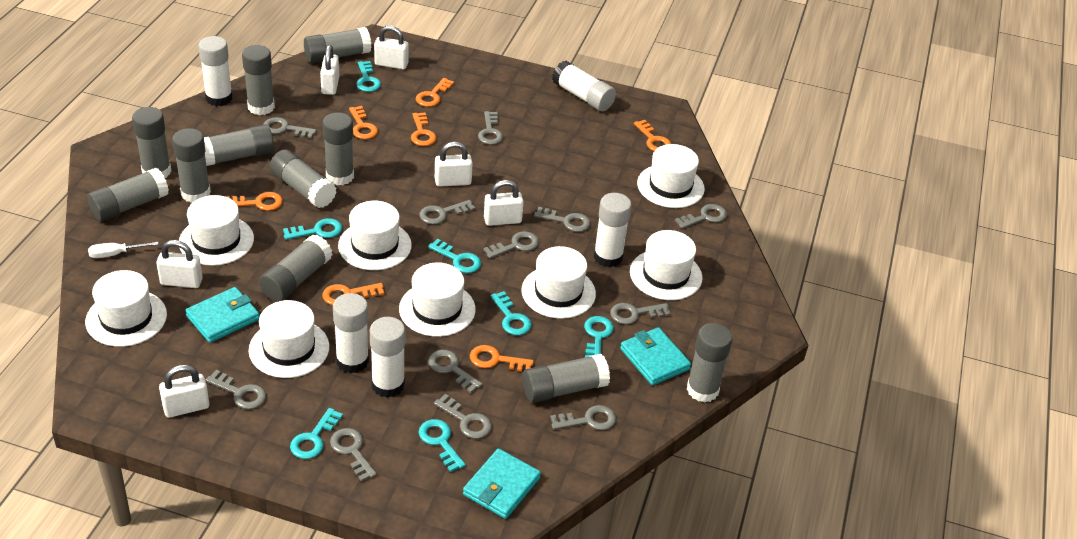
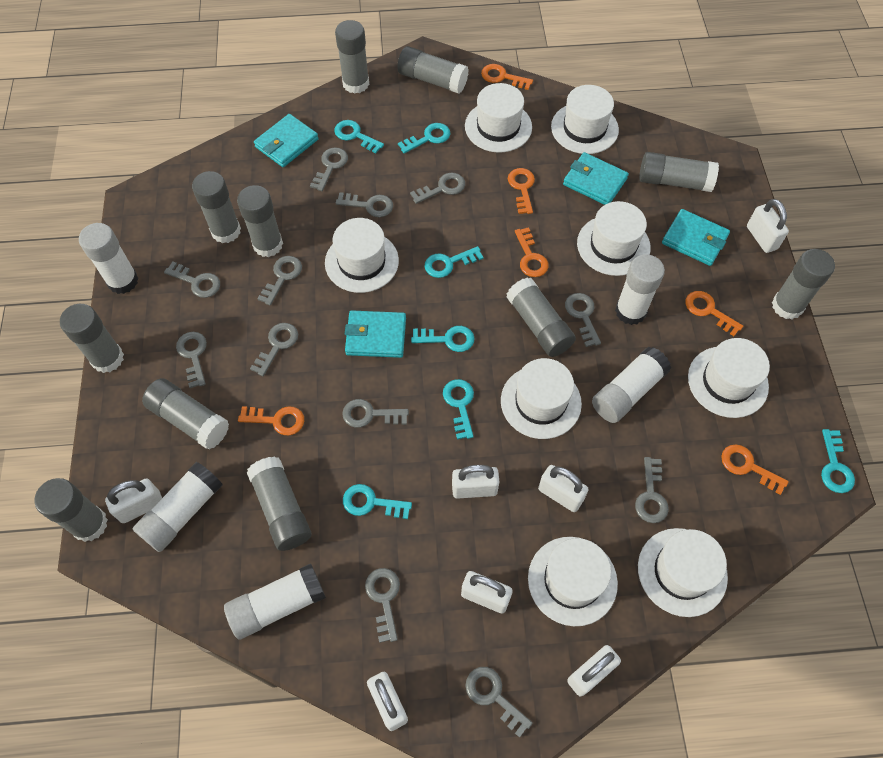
orange key: [228,192,283,211] [322,283,384,305] [349,106,378,139] [411,112,437,146] [416,78,454,107] [470,345,534,372] [634,120,671,151] = 7 -> [238,406,304,435] [481,64,533,90] [508,168,535,214] [515,227,549,277] [685,291,743,336] [721,444,789,495] = 6
turquoise wallet: [185,287,259,343] [463,448,541,519] [620,327,691,385] = 3 -> [254,114,319,167] [345,310,406,358] [563,152,629,205] [662,209,730,266] = 4
white padlock: [156,240,202,288] [159,365,209,418] [320,45,339,95] [374,25,409,69] [435,142,473,187] [484,180,524,226] = 6 -> [105,478,162,523] [367,672,408,731] [452,465,499,499] [461,571,513,614] [538,465,589,512] [567,645,621,697] [747,199,789,253] = 7
white screwdriver: [88,242,159,258] = 1 -> none = 0

